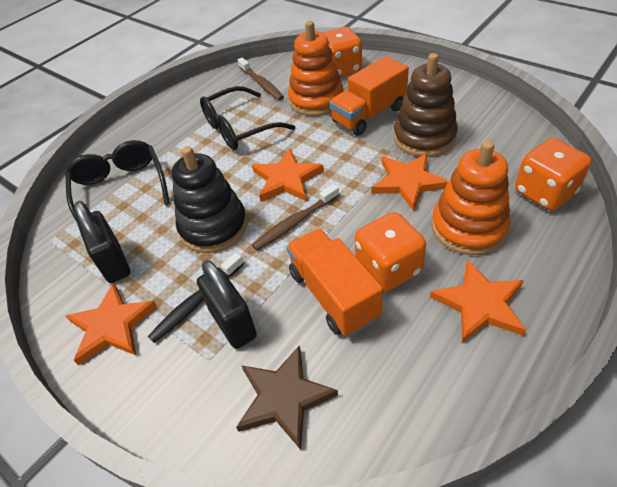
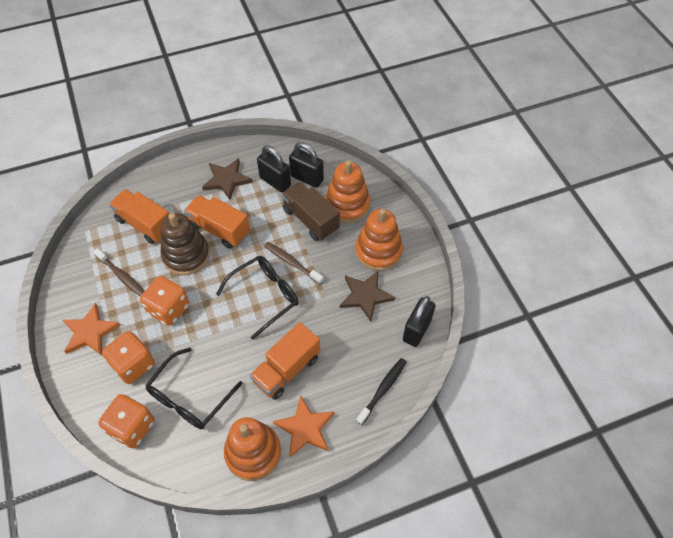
black padlock: [74,201,130,283] [197,260,257,349] = 2 -> [257,145,291,193] [289,142,324,188] [403,296,436,347] = 3
black stacking toy: [172,146,247,253] = 1 -> none = 0
brown star: [236,345,338,450] = 1 -> [202,158,253,200] [340,272,395,321] = 2
brown truck: none = 0 -> [282,182,340,241] = 1
orange stacking toy: [288,21,343,116] [431,141,510,255] = 2 -> [224,417,281,481] [325,160,370,223] [355,209,403,271] = 3
orange star: [66,283,157,365] [252,149,324,201] [371,153,448,211] [430,260,526,342] = 4 -> [63,303,121,355] [273,396,334,457] = 2
orange truck: [286,228,383,336] [329,56,409,135] = 2 -> [109,189,169,244] [184,195,250,249] [250,322,320,400] = 3

